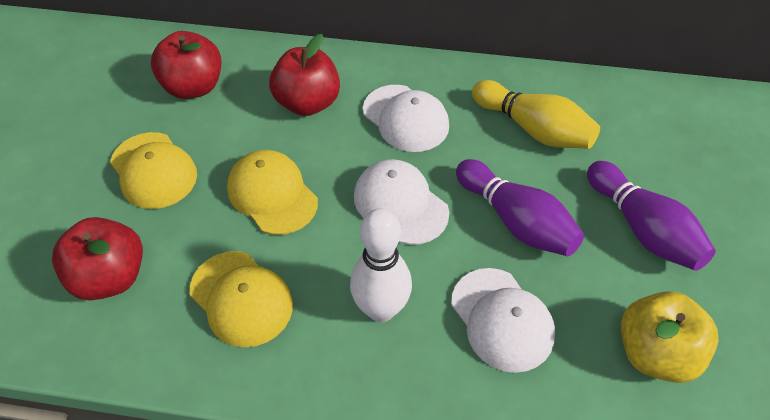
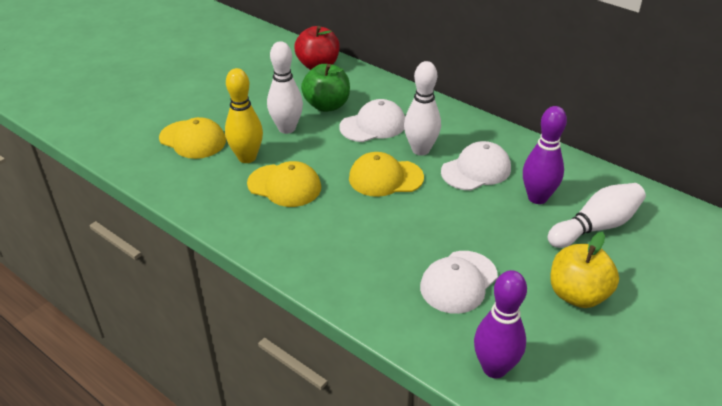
green apple: none = 0 -> [301,64,350,112] = 1
red apple: [52,217,143,300] [151,31,221,99] [269,34,340,116] = 3 -> [294,26,340,70] = 1
white bowling pin: [350,208,412,322] = 1 -> [267,41,303,134] [404,61,441,156] [548,183,646,248] = 3

